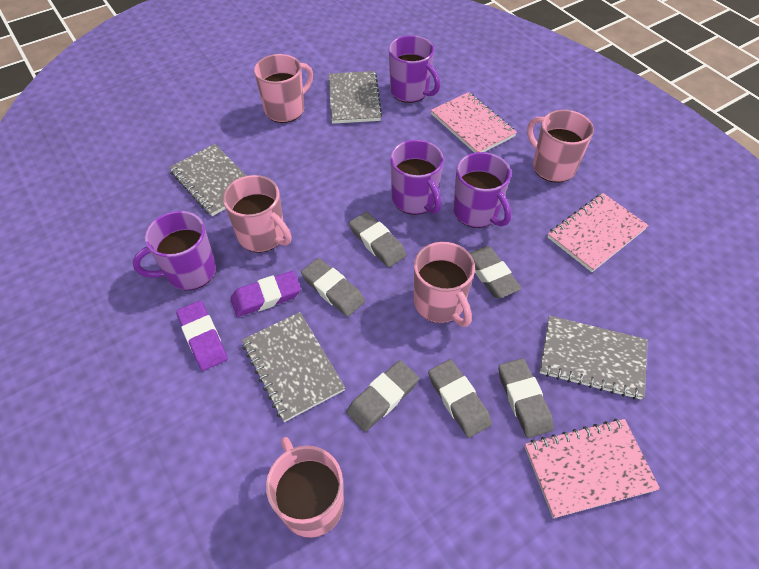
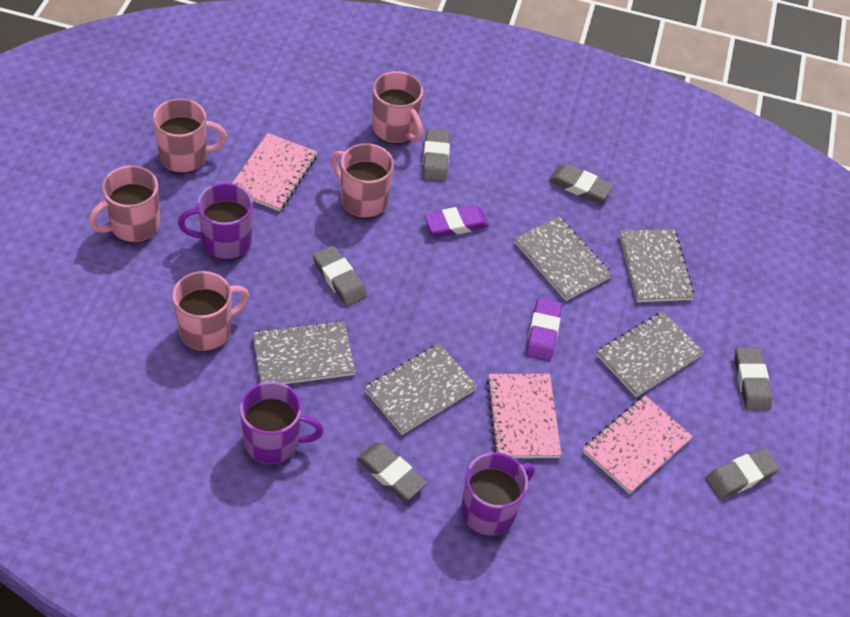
grey notebook: [169,144,247,216] [241,312,345,422] [328,71,382,124] [540,315,648,400] = 4 -> [252,320,355,384] [364,344,477,435] [514,217,612,301] [597,311,704,397] [619,229,695,302] = 5
purple mug: [132,211,216,290] [389,35,440,103] [390,140,444,215] [453,152,511,228] = 4 -> [178,183,253,260] [240,382,324,464] [461,452,535,536] = 3

